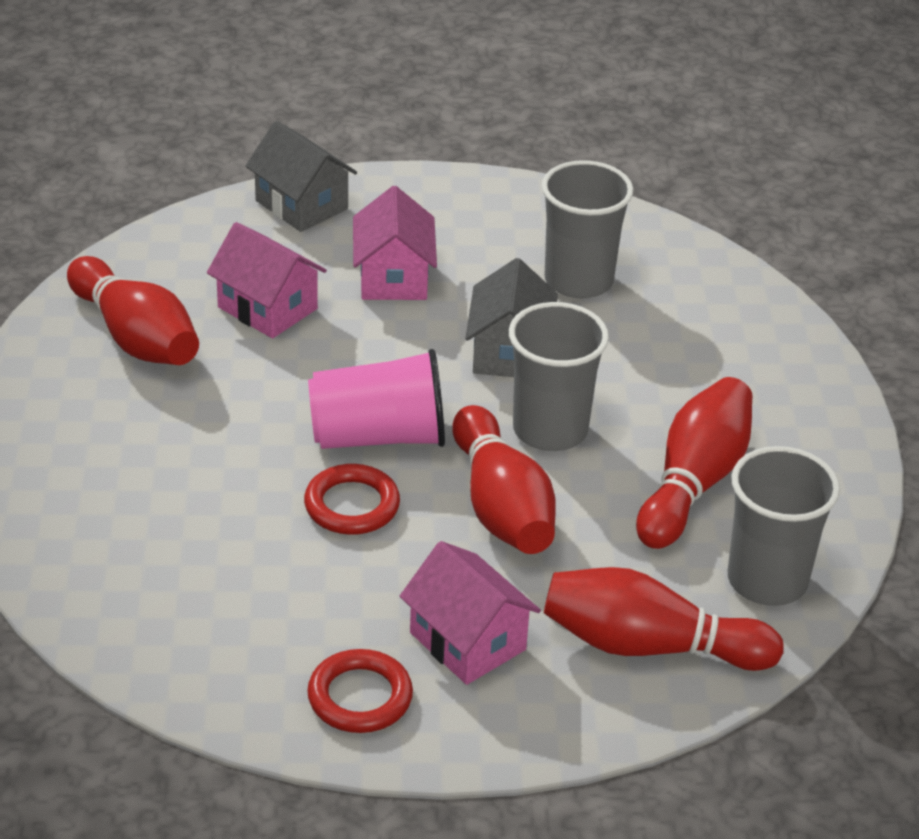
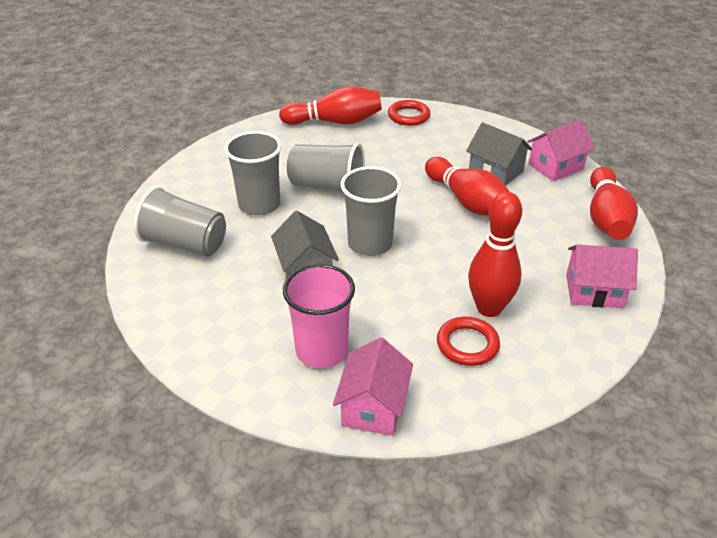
grey cup: [509,302,609,451] [542,160,633,298] [728,446,840,606] = 3 -> [134,186,226,257] [224,131,282,216] [287,143,365,193] [341,166,402,256] = 4

